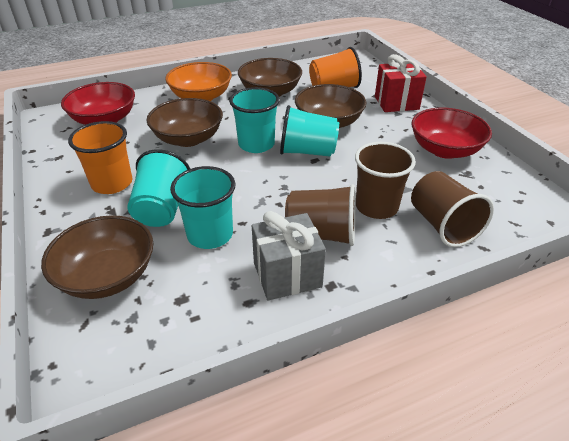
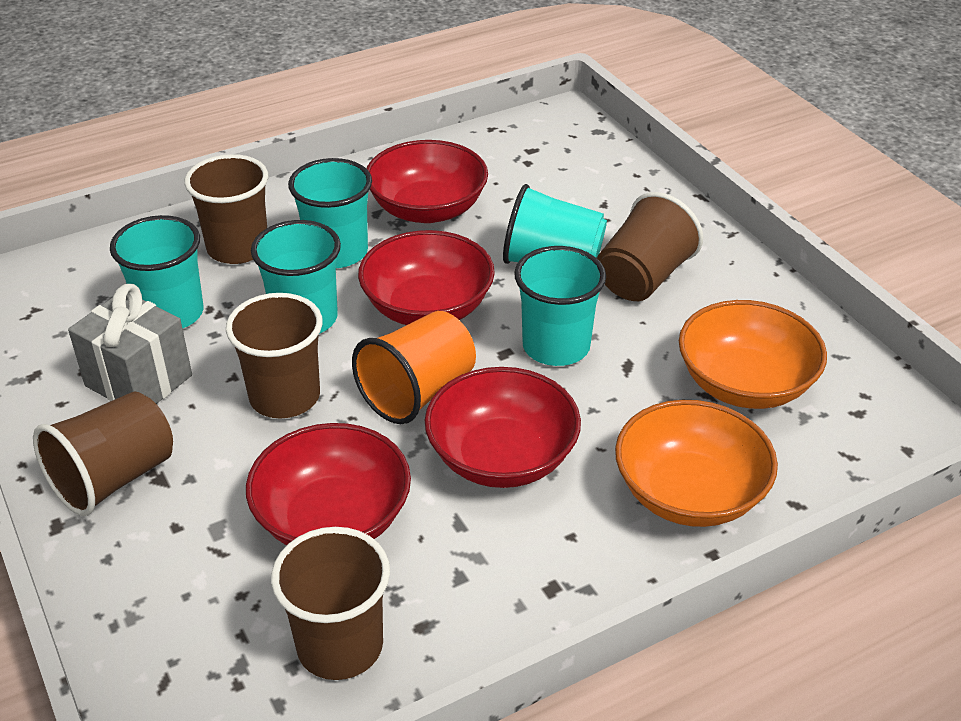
brown bowl: [41,215,153,299] [147,98,223,147] [238,58,302,97] [295,84,366,128] = 4 -> none = 0
brown cup: [285,184,356,246] [355,142,416,219] [411,171,494,247] = 3 -> [33,391,173,516] [184,154,268,264] [226,293,323,418] [271,527,390,680] [597,192,703,301] = 5
orange bowl: [165,62,232,101] = 1 -> [615,400,778,527] [679,300,827,409] = 2
orange cup: [68,121,132,194] [309,47,362,88] = 2 -> [352,311,476,424] = 1
red bowl: [61,82,135,125] [411,108,492,159] = 2 -> [246,423,411,545] [358,230,495,325] [366,140,488,223] [425,367,581,488] = 4
red gift: [375,54,427,112] = 1 -> none = 0
turquoise cup: [127,149,190,227] [170,166,236,249] [229,87,280,153] [280,105,339,157] = 4 -> [110,215,203,328] [251,220,341,334] [288,158,372,268] [503,184,607,264] [514,246,606,366] = 5

